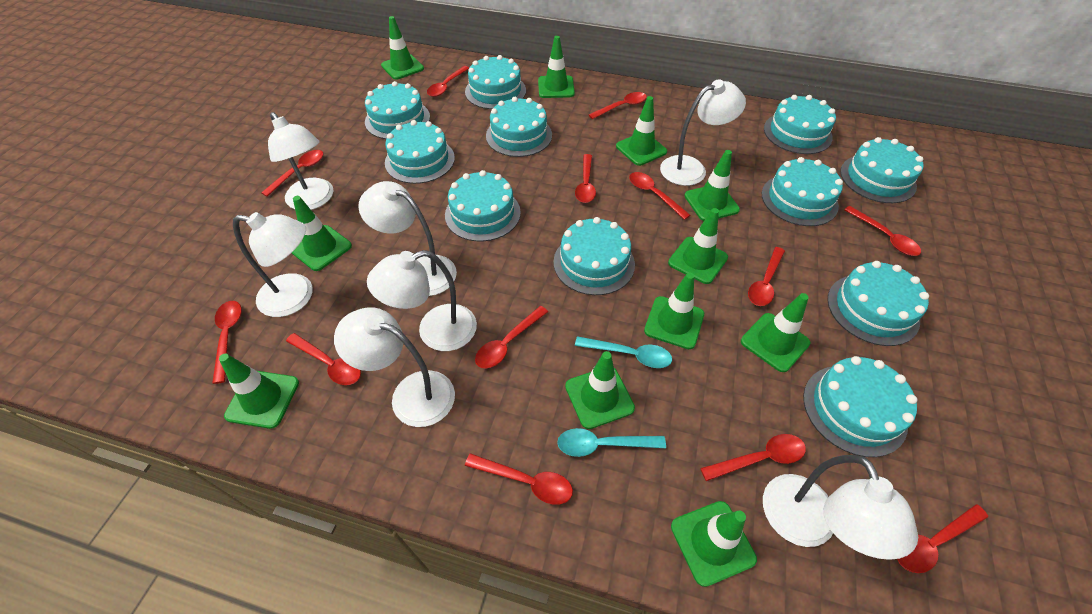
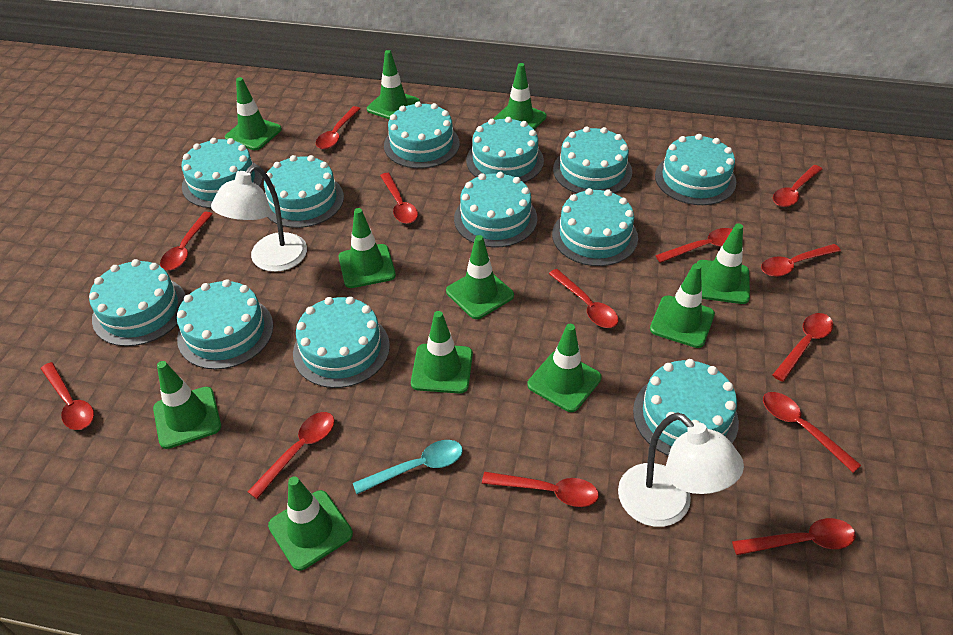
turquoise cake: [365,81,430,139] [385,120,455,184] [445,170,521,242] [465,55,526,109] [486,97,552,157] [553,217,635,295] [762,157,843,226] [764,95,836,154] [803,356,917,457] [827,261,929,346] [840,137,924,203] = 11 -> [89,259,186,346] [177,279,273,370] [181,138,262,208] [264,155,344,228] [293,296,390,388] [384,101,460,169] [454,172,537,247] [466,117,544,183] [552,188,638,266] [553,126,632,194] [633,359,739,456] [655,134,736,205] = 12
turquoise spoon: [557,428,666,457] [575,336,672,368] = 2 -> [353,440,463,494] = 1
white lamp: [233,212,313,317] [268,112,333,210] [334,307,455,427] [358,181,457,296] [367,250,477,351] [660,79,746,186] [763,455,918,560] = 7 -> [211,165,307,272] [618,412,744,527] = 2

